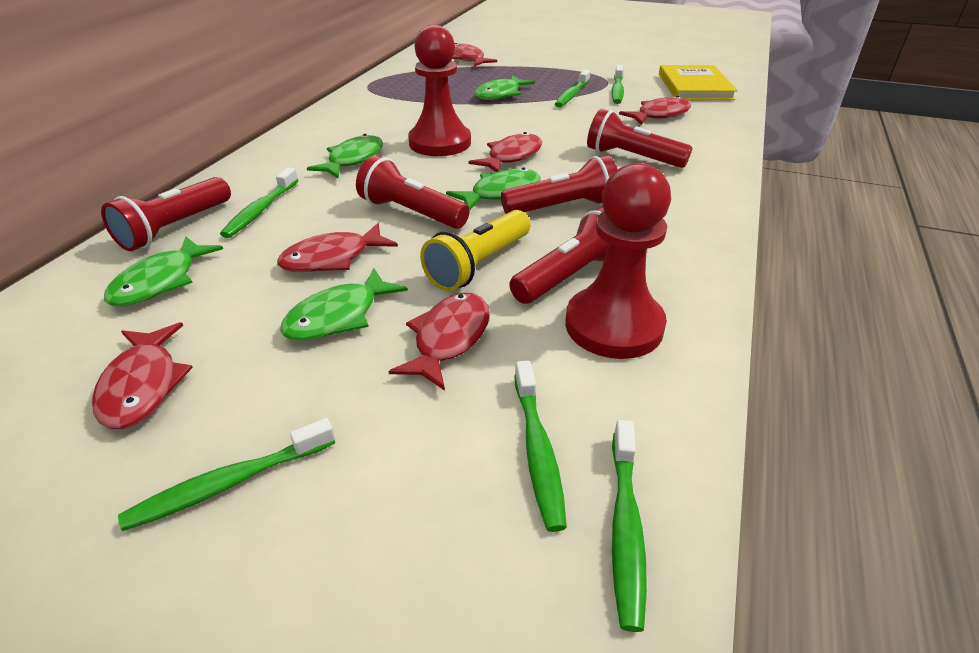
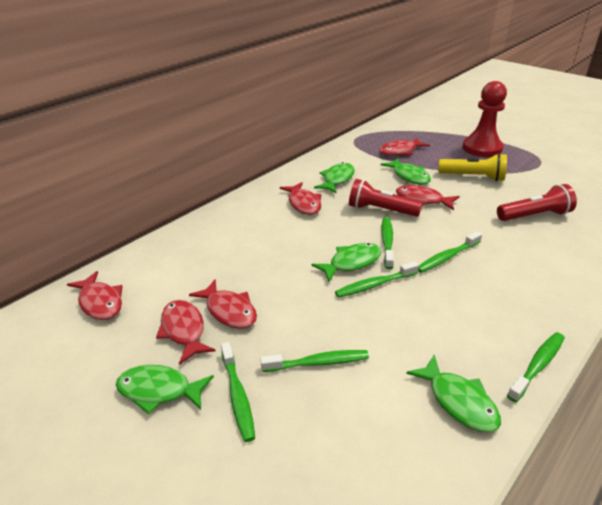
red flashlight: [101,177,231,251] [356,155,470,229] [501,155,618,214] [509,207,609,304] [587,109,692,168] = 5 -> [349,179,423,217] [497,184,577,221] = 2
red pawn: [408,25,471,156] [565,163,671,359] = 2 -> [463,81,507,157] = 1
yellow book: [659,65,738,100] = 1 -> none = 0

